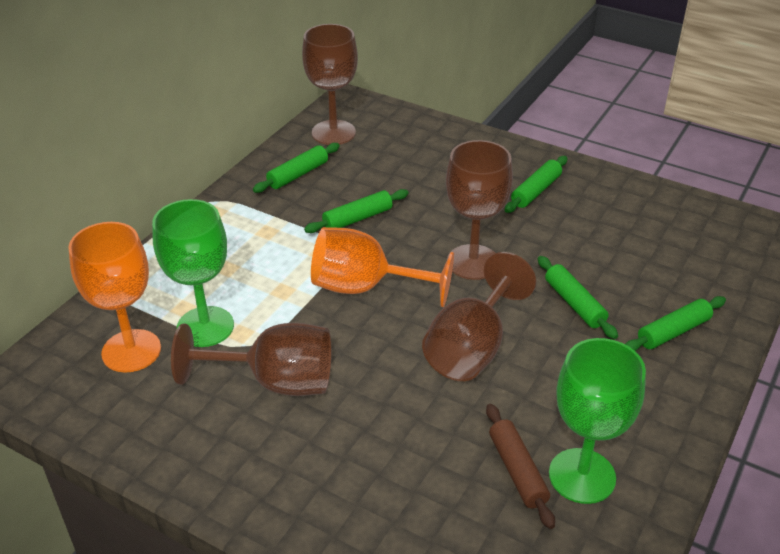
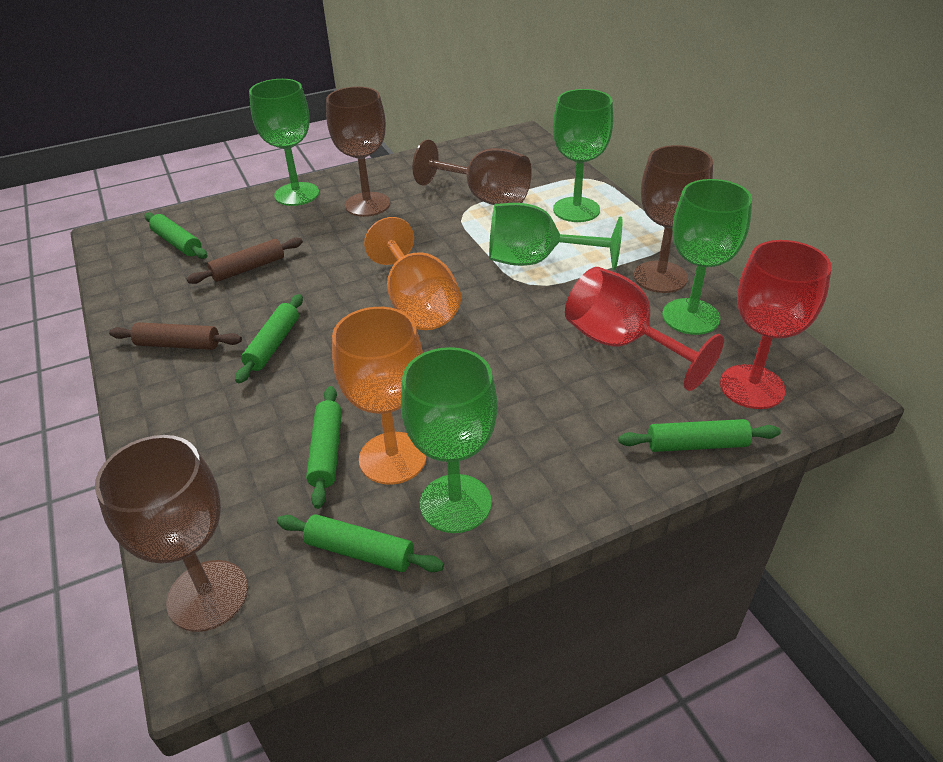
brown rolling pin: [486,404,555,529] = 1 -> [109,322,242,350] [187,237,303,284] = 2
green goblet: [152,199,234,347] [549,338,646,504] = 2 -> [249,79,319,206] [401,347,498,533] [489,203,623,270] [553,89,613,222] [662,179,752,335] = 5
red goblet: none = 0 -> [565,267,724,391] [720,240,832,409] = 2

